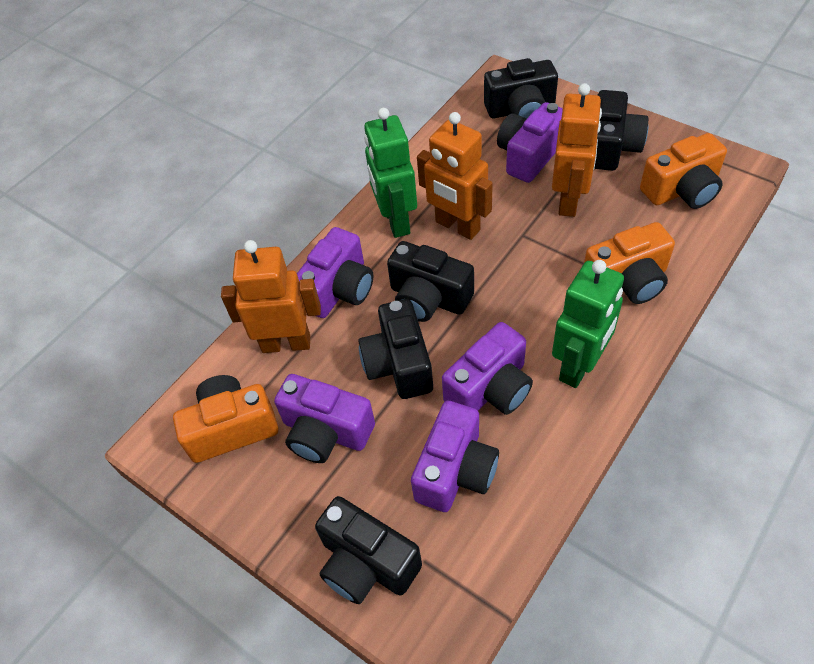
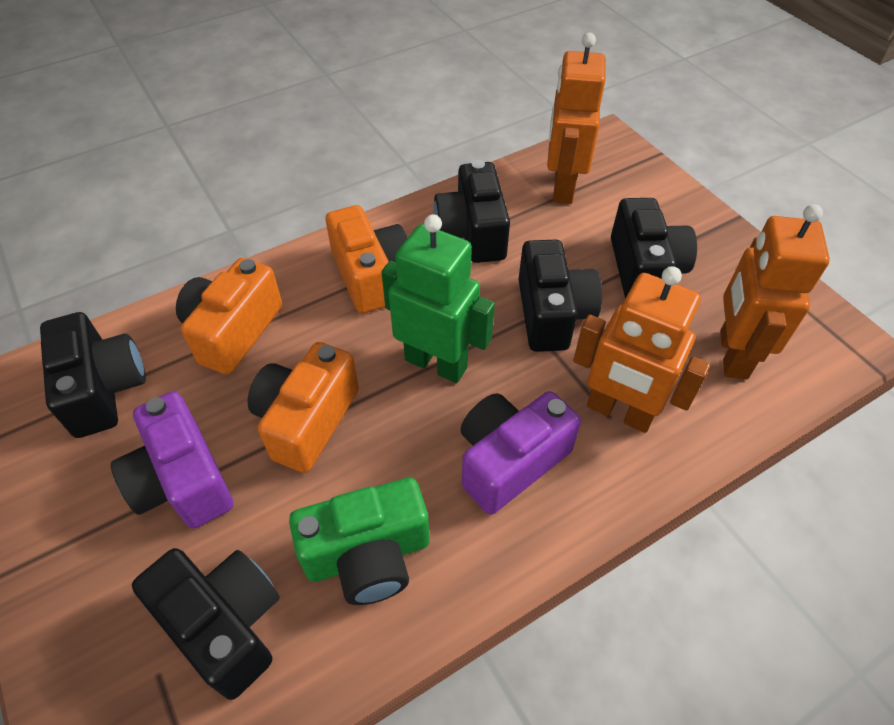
green camera: none = 0 -> [289,478,430,605] = 1
green robot: [364,108,417,238] [552,260,624,388] = 2 -> [381,214,495,383] = 1
purple camera: [274,374,375,463] [297,227,373,318] [411,401,499,512] [442,322,533,415] [497,102,563,183] = 5 -> [111,391,234,528] [460,391,581,515] = 2

